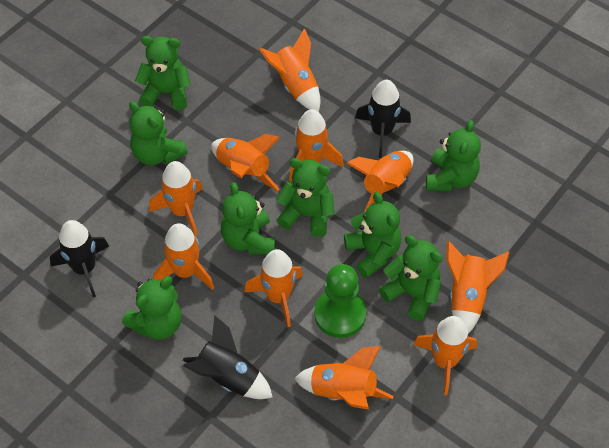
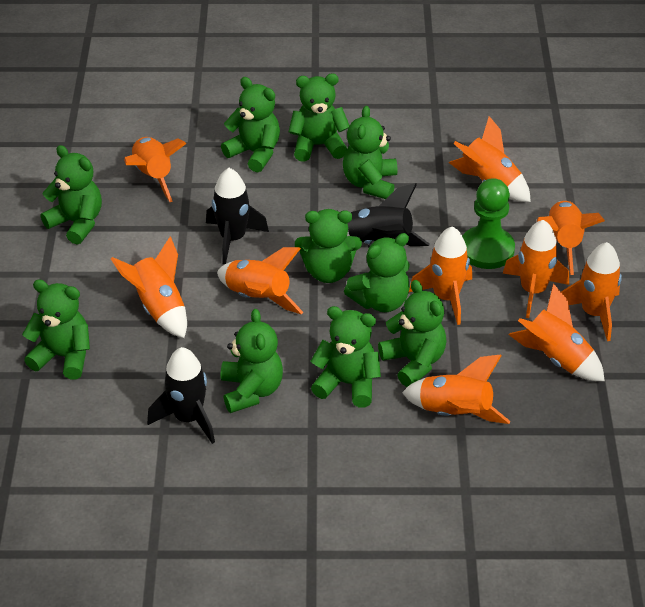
green teddy bear: [122,276,182,340] [129,101,188,165] [135,36,191,110] [221,182,275,254] [276,158,334,237] [344,192,401,278] [379,235,443,321] [426,120,481,191] = 8 -> [22,279,90,379] [41,145,102,245] [221,77,280,172] [221,309,283,413] [289,74,350,162] [295,209,362,283] [310,306,381,407] [343,106,397,199] [344,233,410,312] [378,280,447,387] = 10

